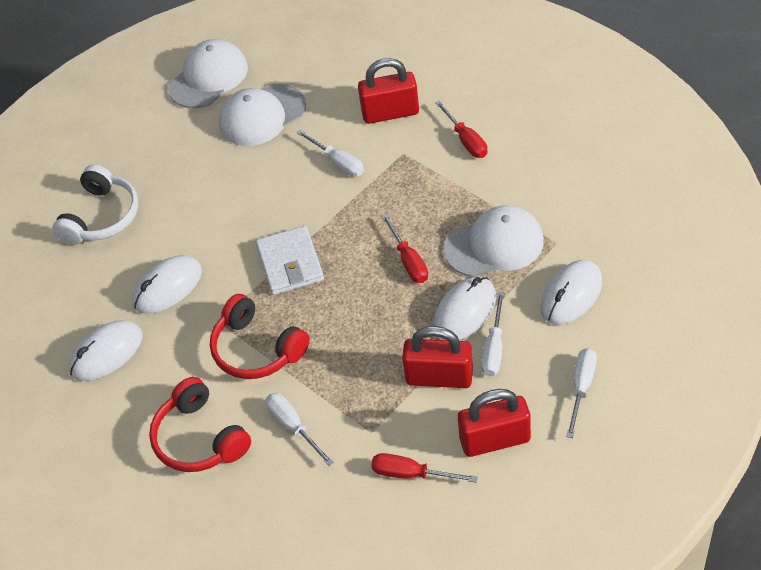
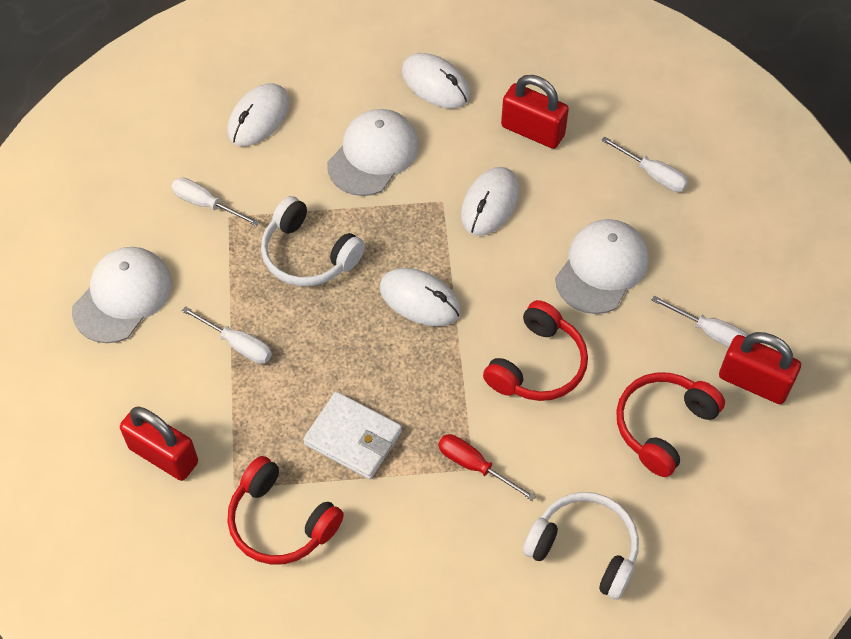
red headphones: [149,377,251,472] [210,294,310,379] = 2 -> [227,456,344,565] [483,300,588,401] [616,372,725,477] = 3
red screwdriver: [371,453,477,483] [382,214,428,283] [435,100,487,158] = 3 -> [438,434,536,501] = 1
white headphones: [52,165,138,245] = 1 -> [261,196,365,286] [523,492,639,600] = 2

